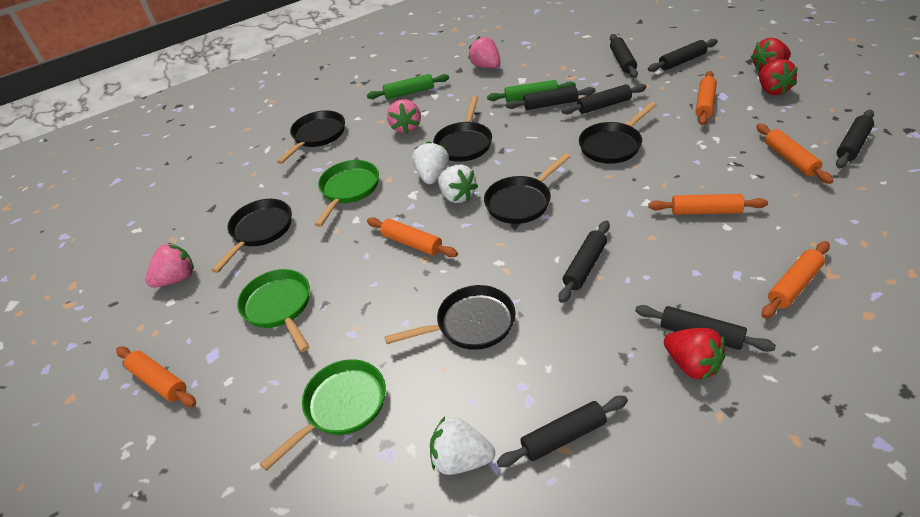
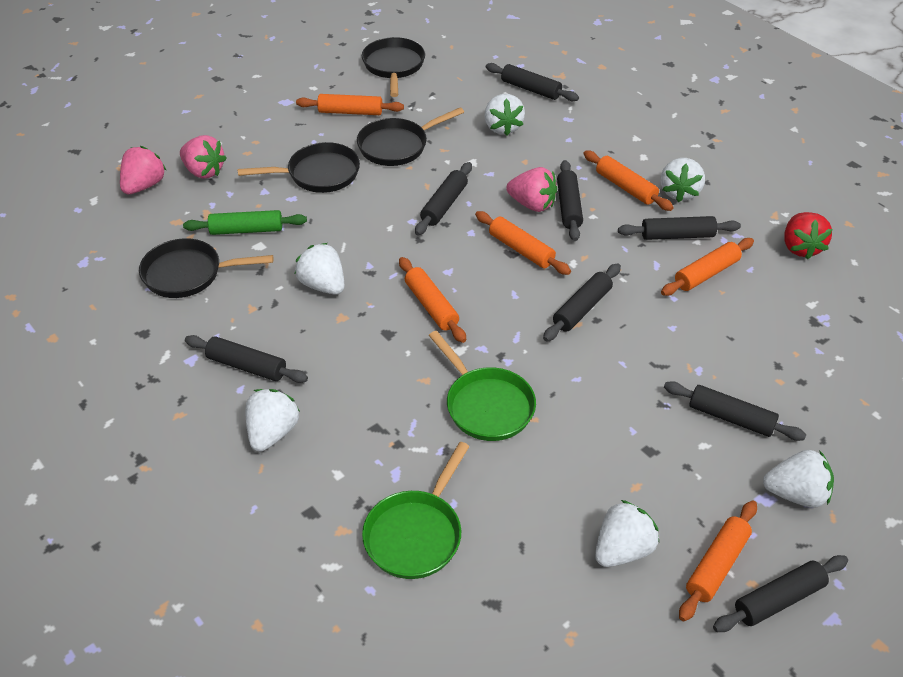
black pan: [211,199,292,273] [277,110,345,164] [384,285,515,350] [433,96,492,162] [484,153,570,224] [579,102,657,164] = 6 -> [139,238,273,298] [237,142,360,193] [357,107,464,166] [362,37,425,97] = 4
green pan: [237,269,310,352] [260,359,386,471] [315,160,379,227] = 3 -> [362,442,470,579] [429,331,536,441] = 2
green rolling pin: [367,74,449,99] [487,80,576,103] = 2 -> [183,210,307,235] = 1
red strawberry: [664,328,726,380] [751,38,791,71] [759,59,798,96] = 3 -> [784,212,833,259] = 1
white strawberry: [412,141,449,184] [430,417,495,475] [438,165,478,203] = 3 -> [245,389,300,451] [295,243,345,295] [484,94,525,136] [595,500,659,567] [660,158,705,202] [763,450,834,508] = 6

